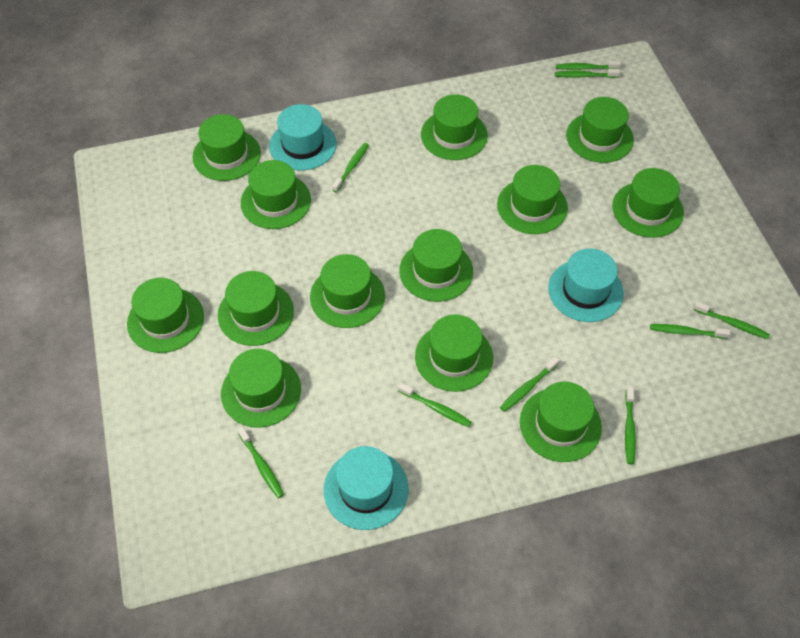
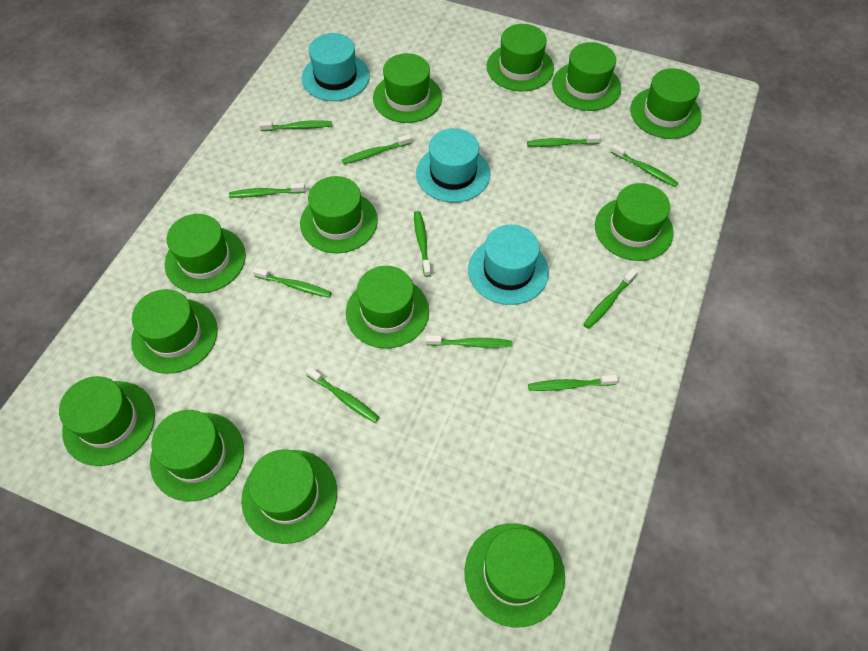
green toothbrush: [238,427,284,498] [332,143,369,192] [398,383,472,427] [500,357,560,412] [555,69,620,78] [556,61,621,70] [625,386,636,465] [650,324,731,339] [694,301,770,339] = 9 -> [229,183,305,198] [253,267,331,298] [259,120,332,131] [305,367,379,423] [342,134,412,164] [414,211,431,277] [426,335,512,348] [527,134,601,147] [528,375,618,391] [583,268,638,329] [611,144,678,187] = 11

